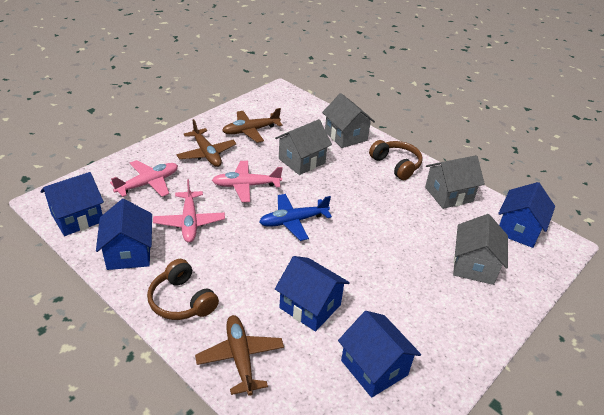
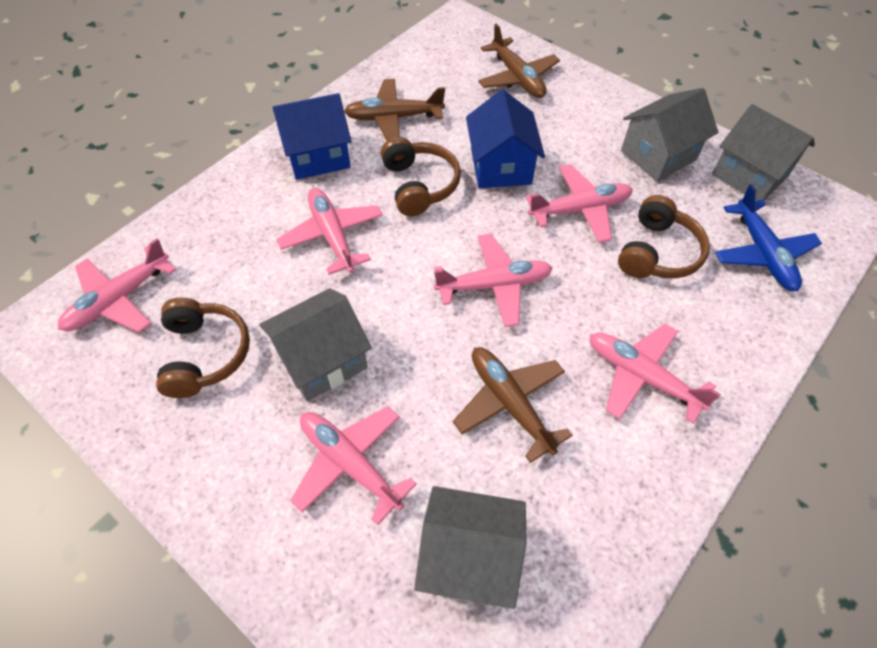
blue house: [40,172,104,236] [96,199,152,270] [275,256,350,332] [338,311,421,398] [498,182,555,248] = 5 -> [273,93,351,180] [466,90,545,188] = 2
brown headphones: [147,259,219,320] [369,140,423,180] = 2 -> [156,297,250,398] [381,137,461,216] [618,195,710,279] = 3
pink plane: [110,160,178,197] [153,179,225,243] [212,161,283,202] = 3 -> [58,238,176,333] [277,188,383,275] [290,407,417,525] [434,234,553,327] [525,164,633,243] [590,324,721,424] = 6

